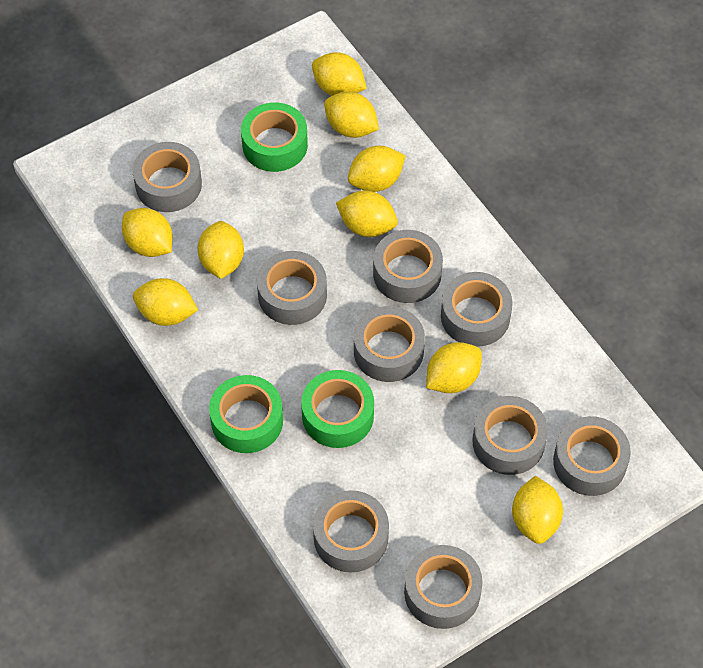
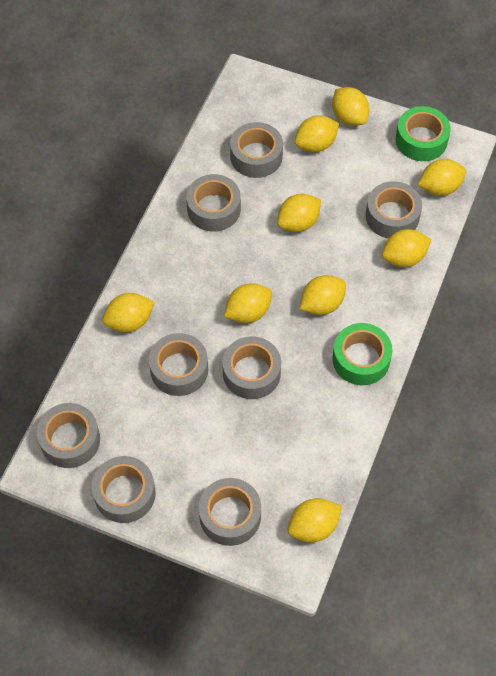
green tape: [209,375,283,453] [241,102,308,172] [301,370,374,448] = 3 -> [332,323,393,385] [396,106,451,161] = 2
grey tape: [133,142,202,212] [257,251,327,325] [313,490,389,572] [354,306,425,382] [373,230,443,303] [404,545,483,629] [441,272,513,347] [472,396,548,475] [553,416,631,496] = 9 -> [37,403,100,468] [92,456,156,523] [149,333,208,396] [186,174,241,232] [199,478,261,546] [222,336,281,399] [230,122,283,178] [366,181,422,239] = 8

